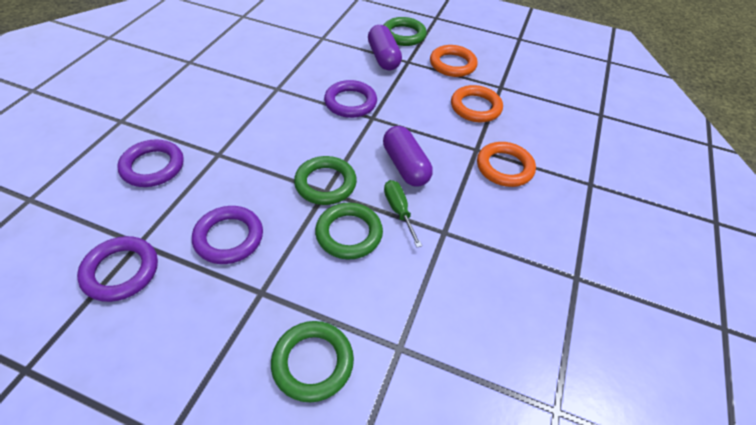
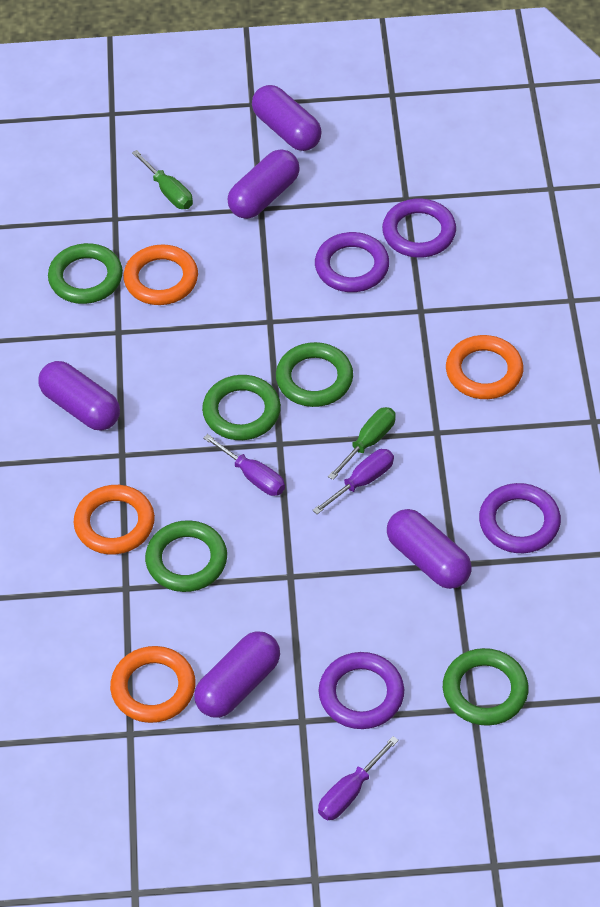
green ring: [271,321,354,403] [294,156,357,205] [315,203,383,259] [384,17,427,46] = 4 -> [48,243,123,304] [145,520,227,592] [202,375,281,440] [276,342,353,407] [443,648,529,726] = 5
green screwdriver: [384,180,422,247] = 1 -> [132,150,193,209] [328,407,396,480] = 2
orange ring: [430,45,478,77] [451,85,503,122] [477,142,536,187] = 3 -> [74,485,155,555] [110,646,195,723] [123,244,198,305] [446,335,523,399] = 4
purple capsule: [368,25,402,70] [383,126,433,186] = 2 -> [39,361,120,430] [194,631,280,718] [228,149,300,219] [252,85,322,151] [387,509,472,589] = 5
purple screwdriver: none = 0 -> [203,434,285,496] [313,449,394,514] [318,736,399,820] = 3

